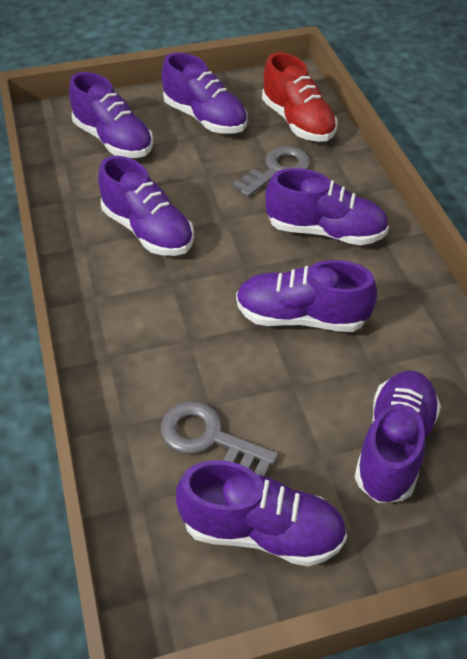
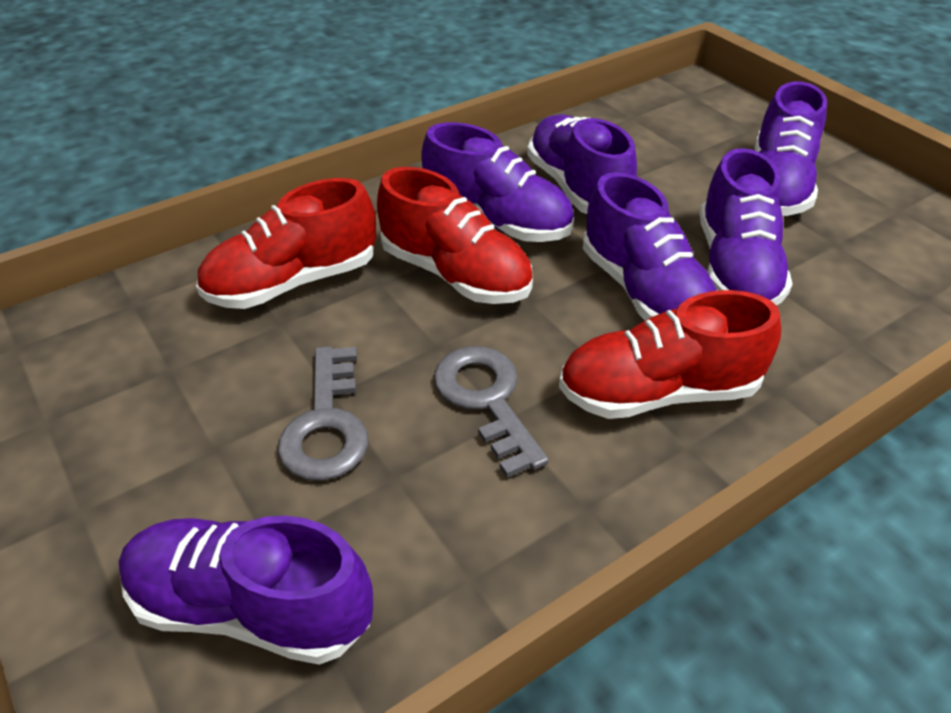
purple shoe: [69,72,153,158] [98,156,194,256] [162,53,248,134] [176,460,347,566] [236,260,377,332] [265,168,389,245] [355,370,441,503] = 7 -> [118,515,373,665] [421,122,574,242] [527,115,637,214] [583,172,717,320] [700,148,793,306] [755,81,827,216] = 6
red shoe: [262,52,337,142] = 1 -> [196,178,376,309] [377,167,533,304] [559,290,781,419] = 3

